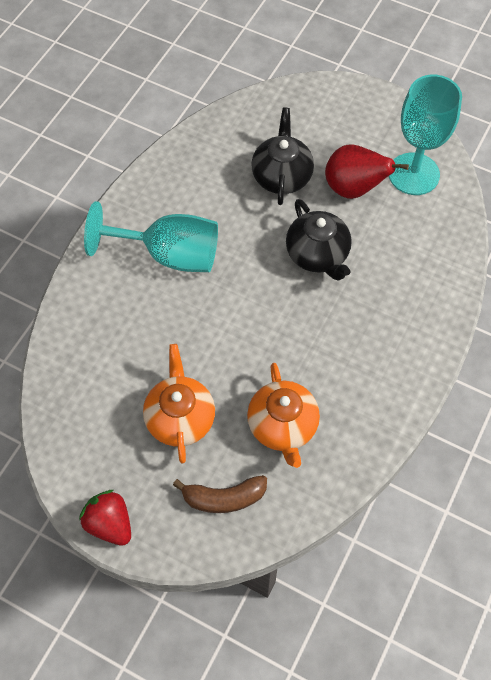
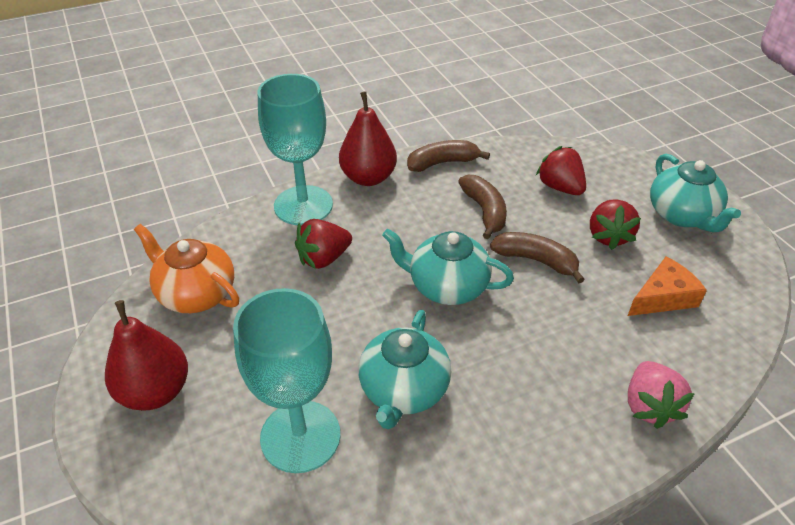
black teapot: [251,107,314,205] [286,199,352,281] = 2 -> none = 0
brown banana: [173,475,267,513] = 1 -> [407,140,490,172] [458,175,507,239] [490,232,585,284] = 3
orange cheese: none = 0 -> [628,257,707,316] = 1
orange teapot: [143,344,215,463] [247,363,320,468] = 2 -> [134,224,239,313] = 1
pink strawberry: none = 0 -> [628,361,695,429] = 1
red pear: [325,144,409,199] = 1 -> [105,300,188,411] [339,91,397,186] = 2
red strawberry: [79,490,131,546] = 1 -> [295,219,352,269] [536,146,586,195] [590,199,641,250] = 3
turquoise teapot: none = 0 -> [358,310,451,429] [382,228,514,305] [650,154,741,232] = 3

